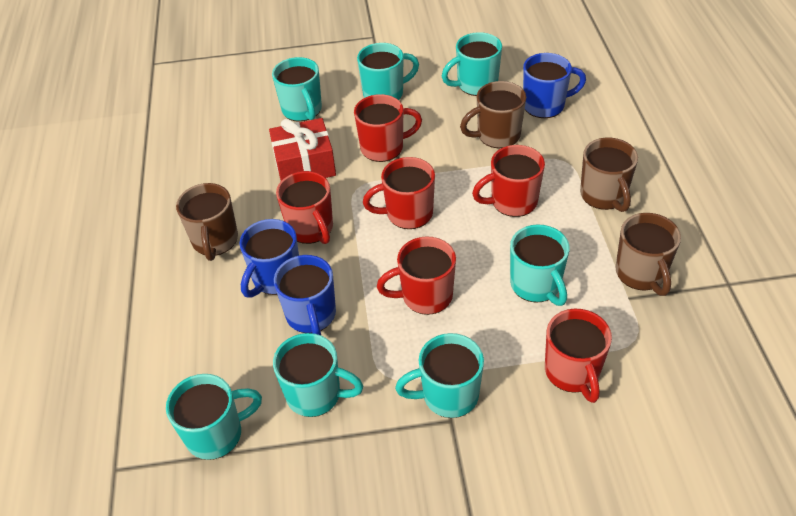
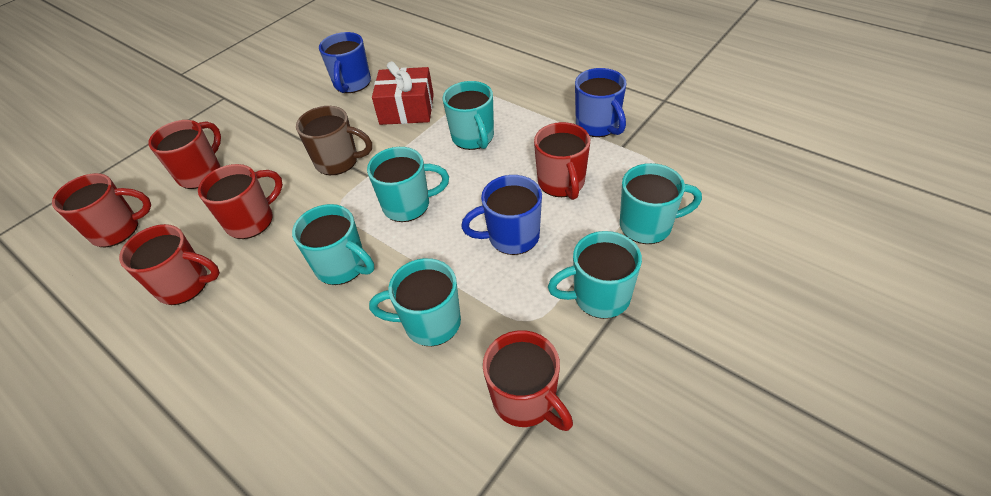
brown mug: [176,183,238,261] [460,81,526,148] [580,138,638,212] [616,213,681,296] = 4 -> [296,106,372,175] = 1
turquoise mug: [166,374,262,460] [272,57,322,122] [273,333,363,417] [357,43,419,100] [395,333,484,418] [442,32,502,96] [510,224,570,306] = 7 -> [292,204,374,285] [367,147,449,222] [369,258,461,346] [443,81,494,150] [548,231,642,319] [620,163,702,244] = 6

